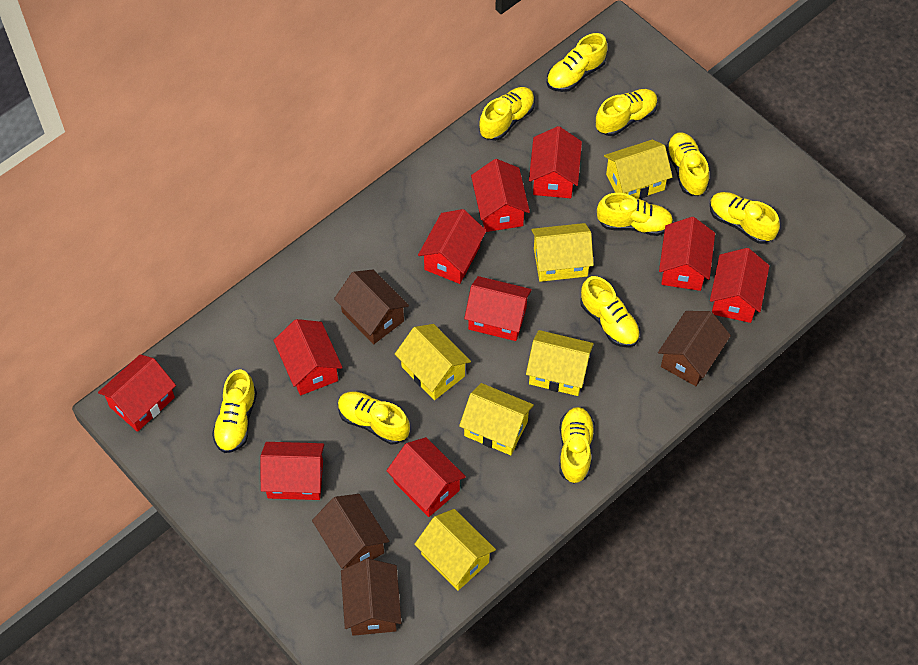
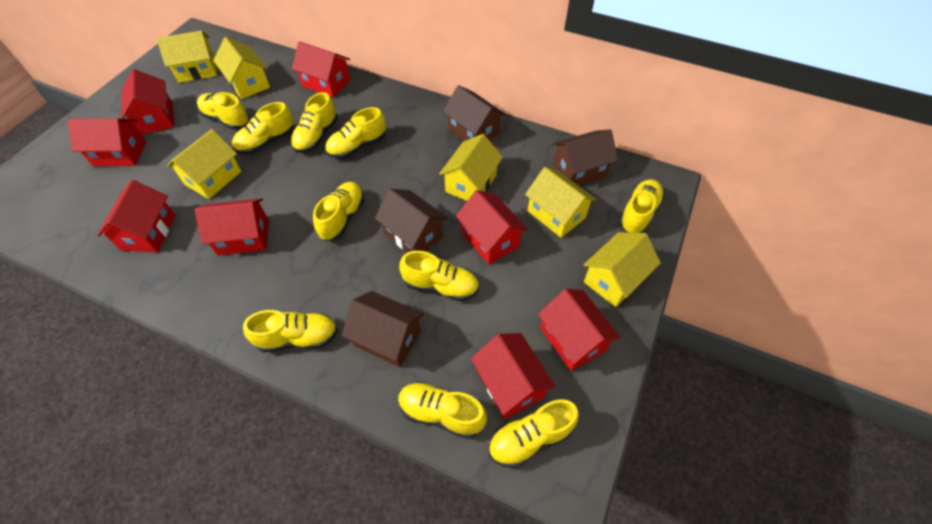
red house: [98,354,176,432] [260,442,324,500] [273,319,343,395] [386,437,466,517] [418,209,486,284] [464,276,532,341] [471,159,530,232] [529,126,582,198] [659,217,715,291] [710,248,769,323] = 10 -> [68,118,146,166] [97,180,175,253] [122,69,174,135] [195,198,269,256] [292,41,350,98] [456,190,528,264] [471,333,555,419] [538,289,621,371] = 8

